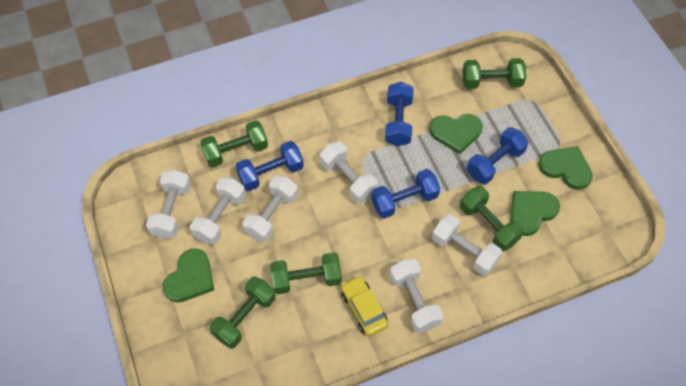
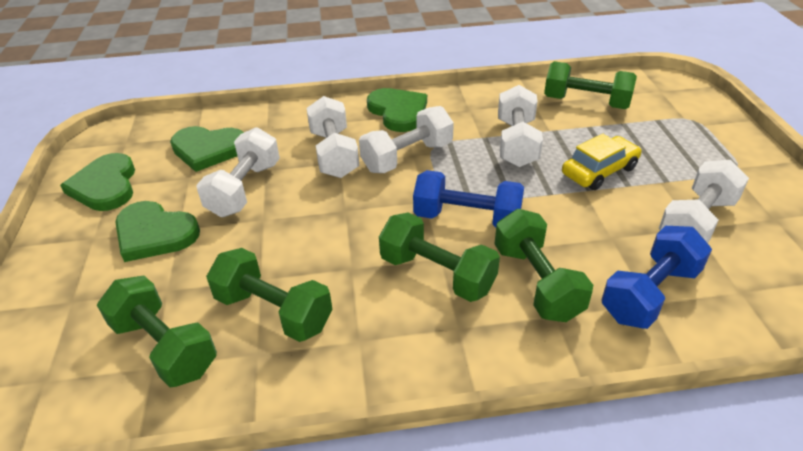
blue dumbbell: [236,141,304,191] [371,169,440,219] [385,82,414,146] [467,127,528,184] = 4 -> [413,170,524,227] [601,226,712,329] = 2
white dumbbell: [146,170,191,239] [190,177,246,245] [243,175,298,242] [320,141,378,203] [390,259,443,333] [432,214,502,276] = 6 -> [196,127,280,217] [306,96,359,178] [359,106,454,173] [498,85,543,167] [659,160,749,243] = 5

